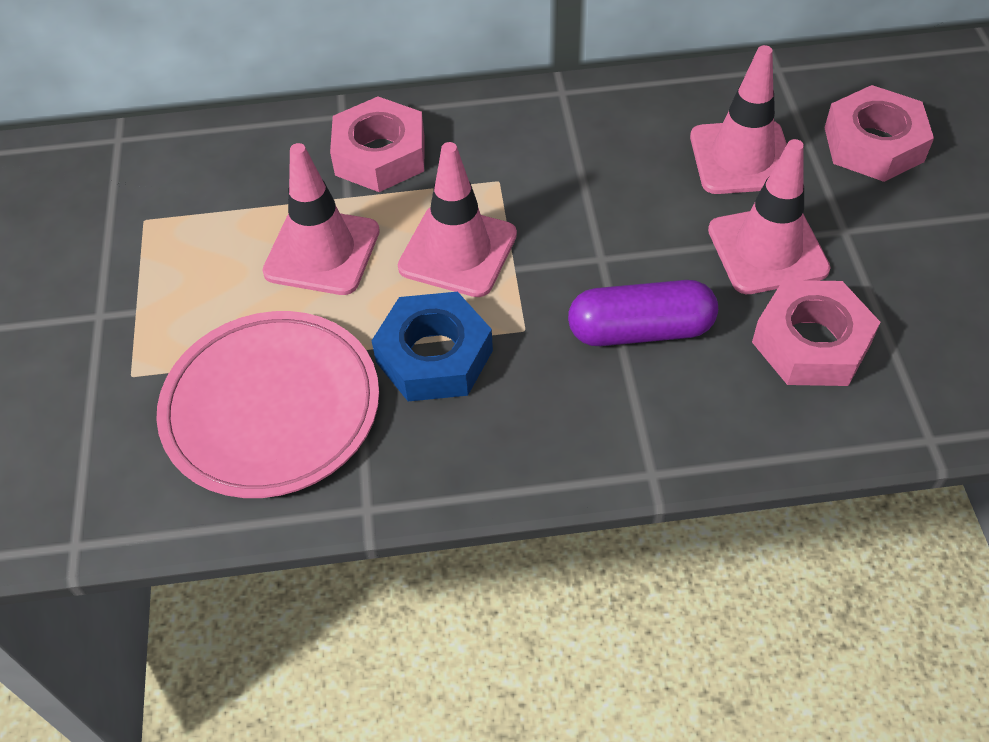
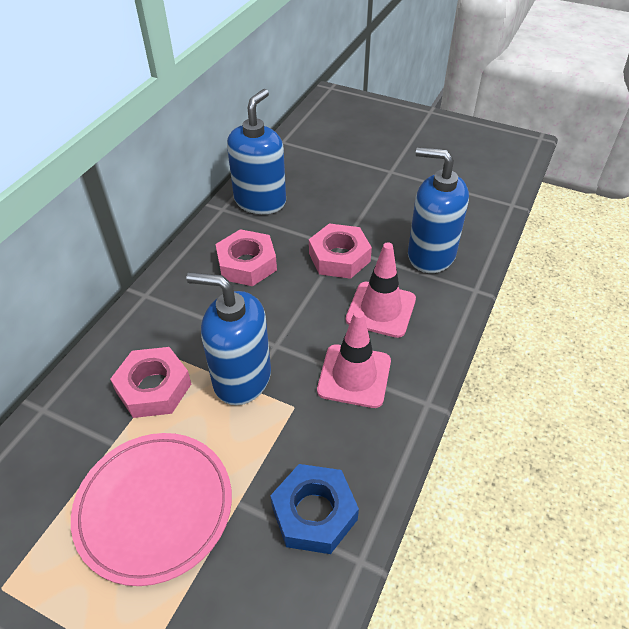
blue soap dispenser: none = 0 -> [187,272,271,405] [227,89,286,214] [408,147,469,273] = 3
pink traffic cone: [262,143,380,295] [398,142,517,297] [690,45,787,194] [708,139,831,294] = 4 -> [317,310,391,408] [346,242,416,338] = 2
purple capsule: [568,280,718,346] = 1 -> none = 0

